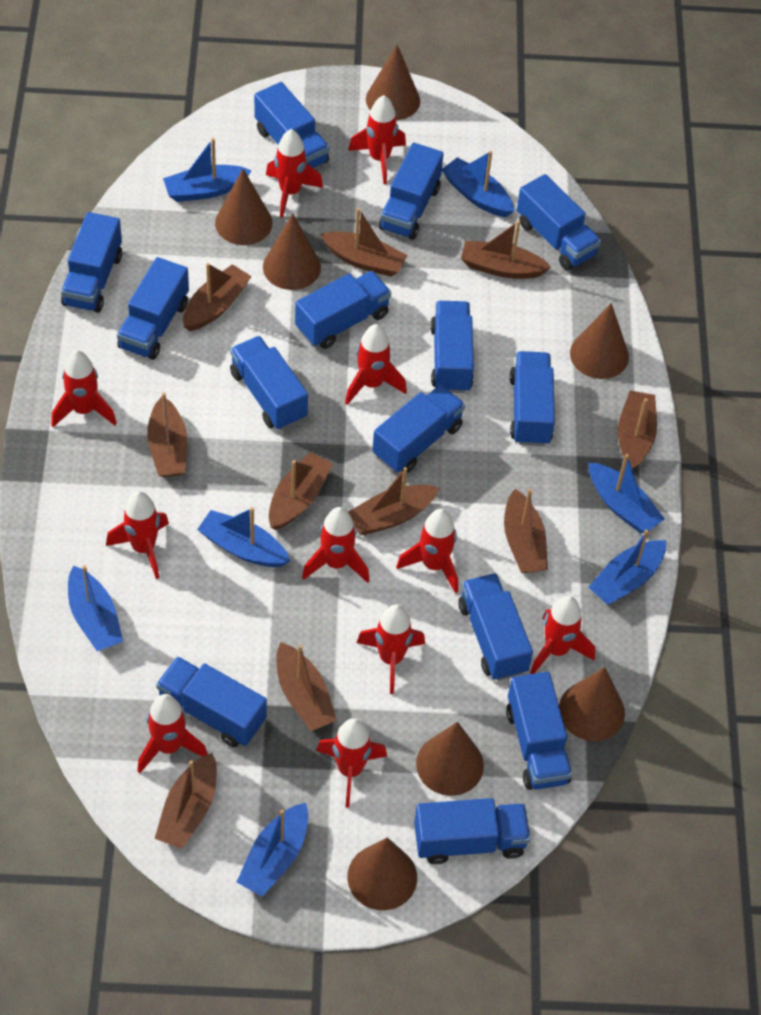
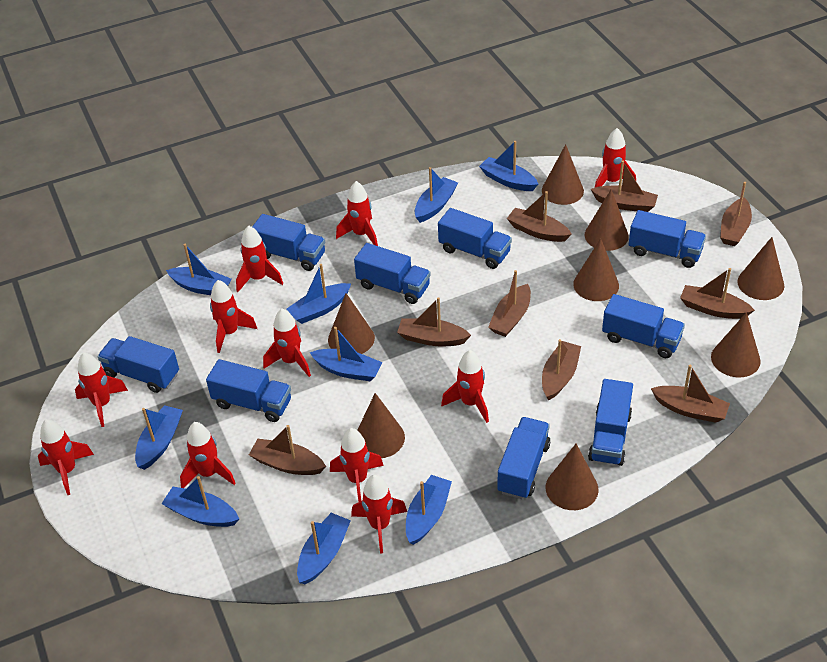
blue boat: [68,565,123,651] [163,138,252,202] [197,507,290,567] [237,803,308,897] [442,151,514,217] [588,530,666,605] [589,454,665,533] = 7 -> [135,405,183,470] [161,476,239,527] [166,244,232,295] [287,264,351,324] [297,513,351,584] [310,327,382,381] [406,475,452,545] [415,167,458,223] [479,141,538,191] = 9
blue truck: [61,212,122,313] [117,257,189,360] [156,656,267,747] [230,336,308,430] [254,82,330,168] [295,271,391,349] [372,385,465,473] [379,143,444,240] [414,798,531,864] [430,301,474,393] [458,573,533,681] [506,672,572,790] [510,351,555,446] [517,174,601,270] = 14 -> [98,336,179,393] [206,359,291,422] [252,214,325,271] [354,243,431,304] [438,208,512,269] [497,417,550,499] [588,379,633,466] [602,294,685,358] [629,210,706,268] = 9
brown boat: [147,392,187,477] [155,753,217,849] [183,263,252,331] [269,452,333,530] [276,642,337,731] [320,208,408,277] [348,467,439,535] [461,221,551,279] [504,489,548,573] [618,391,657,469] = 10 -> [249,425,326,475] [397,297,471,346] [488,270,531,337] [507,191,572,242] [542,339,581,401] [591,160,658,212] [651,365,730,423] [680,268,755,319] [720,182,752,246] = 9
brown cone: [215,169,273,245] [263,213,321,290] [347,837,417,910] [366,44,420,120] [416,722,484,796] [559,667,625,741] [570,303,629,379] = 7 -> [328,293,375,354] [358,393,405,458] [542,144,584,205] [546,444,599,510] [573,238,619,301] [585,189,629,251] [711,312,761,377] [737,237,784,300] = 8

